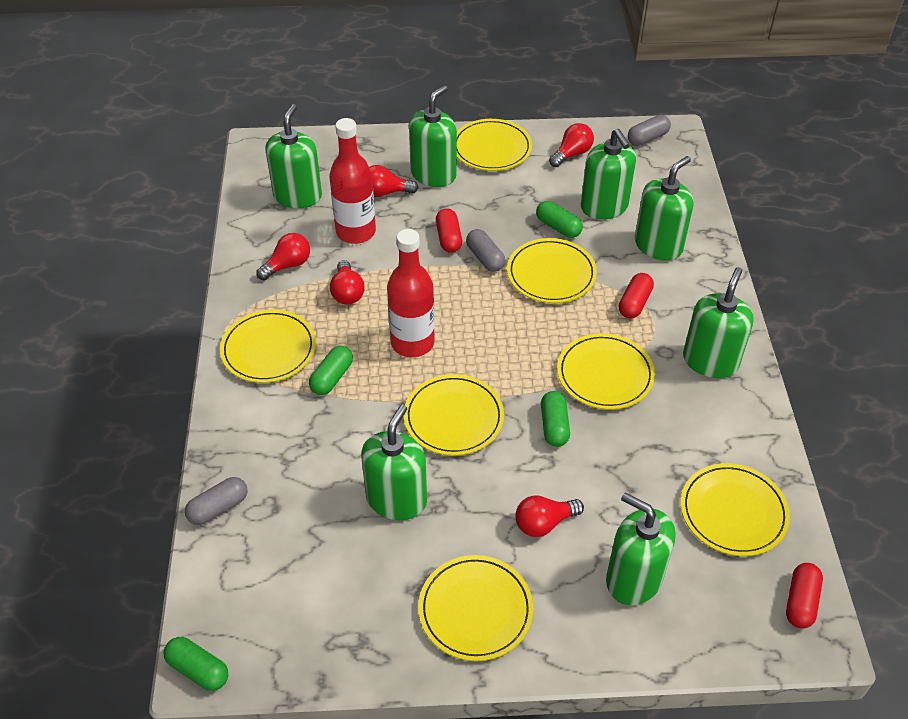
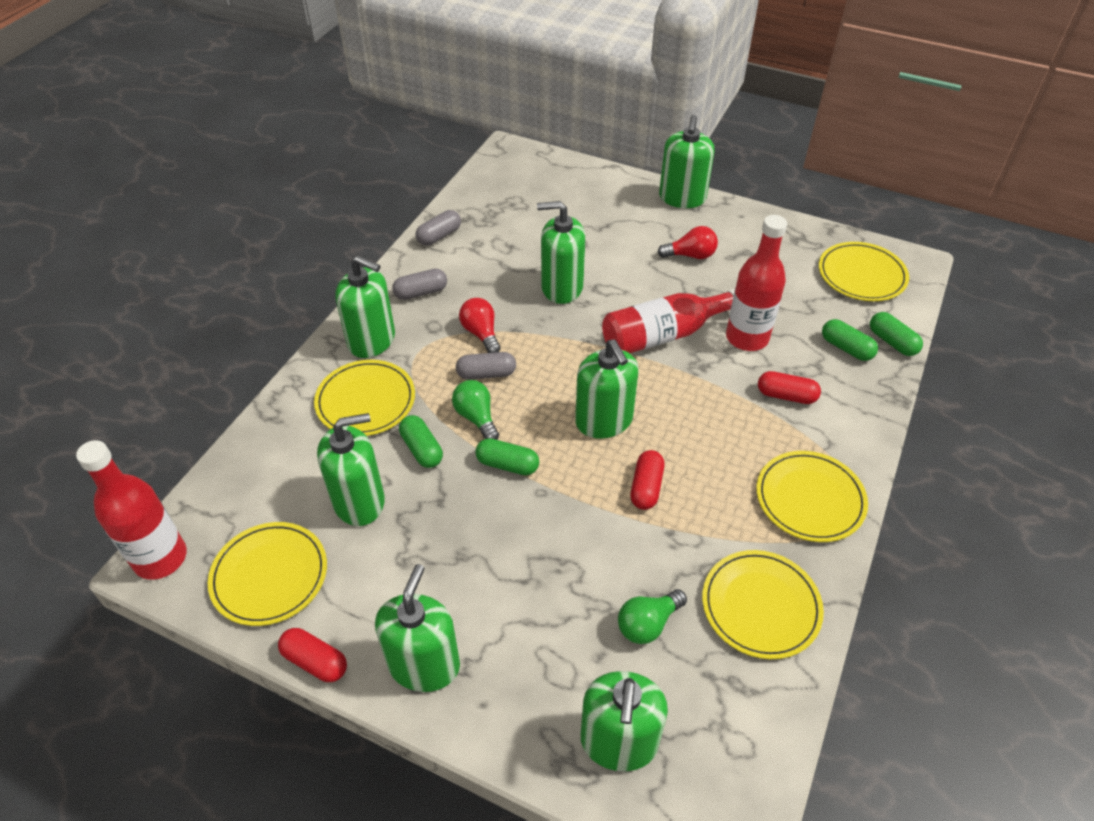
green light bulb: none = 0 -> [452,380,499,440] [618,589,687,644] = 2
red bottle: [329,118,376,244] [387,229,435,357] = 2 -> [76,440,187,580] [602,289,735,353] [726,215,787,351] = 3
red light bulb: [256,233,310,280] [330,260,365,304] [369,165,418,197] [515,495,584,537] [549,123,594,167] = 5 -> [459,298,501,353] [657,226,718,259] = 2
yellow plate: [220,309,316,383] [404,374,504,456] [418,555,533,661] [457,119,532,171] [507,238,597,303] [557,333,655,410] [681,463,790,556] = 7 -> [208,522,327,626] [314,360,415,436] [702,550,824,659] [757,451,868,542] [819,242,909,301] = 5

